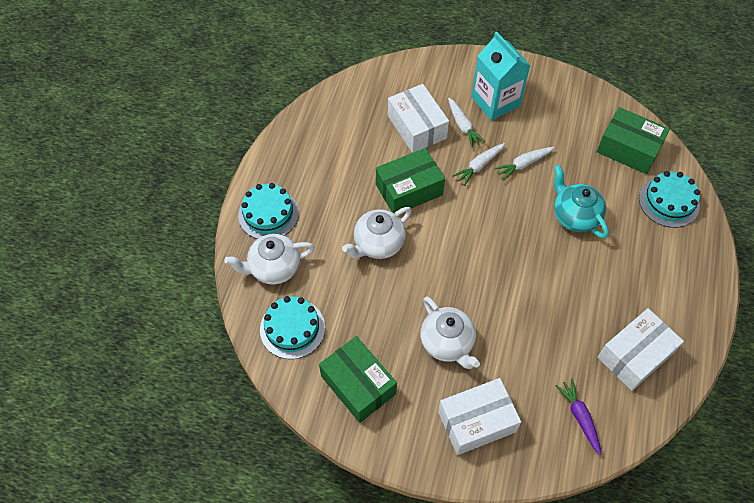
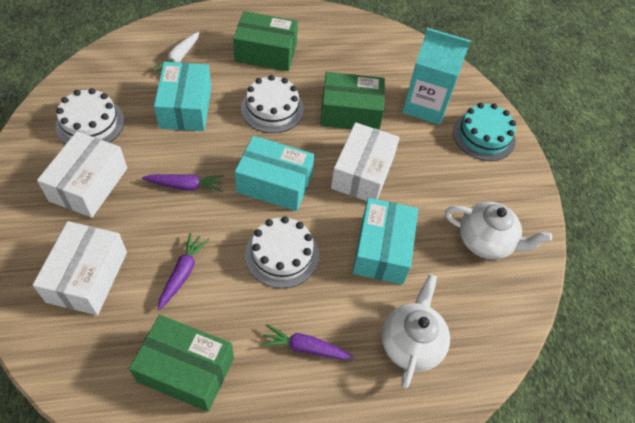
purple carrot: [555,379,602,455] = 1 -> [142,174,224,192] [158,233,209,310] [260,324,354,360] = 3
turquoise box: none = 0 -> [154,62,211,131] [235,136,314,211] [352,198,418,285] = 3
turquoise cake: [238,183,299,239] [260,296,325,359] [639,171,700,228] = 3 -> [453,103,516,161] = 1
turquoise teapot: [554,165,609,238] = 1 -> none = 0
white cake: none = 0 -> [55,88,124,144] [241,75,304,133] [245,216,319,288] = 3
white carrot: [448,98,486,148] [453,143,505,186] [494,147,554,180] = 3 -> [153,32,199,74] = 1
white teapot: [224,234,315,285] [342,207,412,259] [420,296,480,369] = 3 -> [381,274,450,388] [445,202,552,259] = 2

